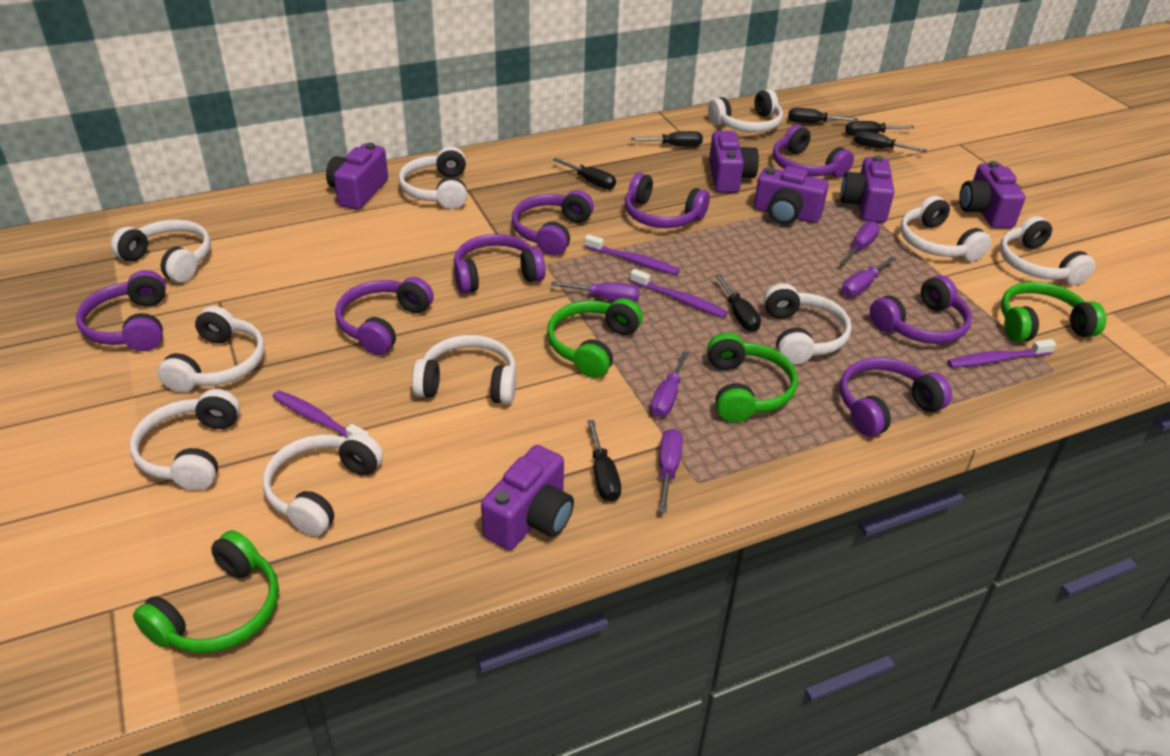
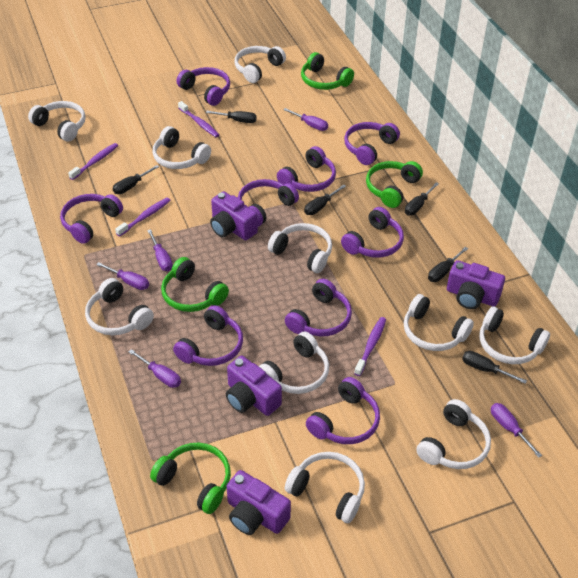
black screwdriver: [553,158,616,189] [587,420,621,502] [631,131,703,147] [715,275,761,332] [788,108,858,123] [845,121,915,136] [854,130,927,152] = 7 -> [113,165,159,194] [206,111,257,123] [304,184,346,215] [405,182,439,215] [428,247,468,282] [462,351,527,384] = 6
purple camera: [326,142,388,210] [481,445,574,550] [709,131,759,193] [754,166,829,225] [840,155,894,223] [959,161,1025,228] = 6 -> [210,191,258,240] [226,356,282,416] [227,470,291,535] [447,260,505,309] = 4
purple headphones: [76,270,166,351] [335,277,434,355] [454,234,546,294] [512,190,594,256] [625,173,710,228] [773,125,854,178] [840,357,952,437] [870,275,972,344] = 8 -> [60,194,123,244] [173,305,243,366] [177,67,230,106] [238,179,299,227] [277,146,336,192] [285,279,352,336] [306,377,380,444] [341,207,404,258] [344,122,400,165] = 9

